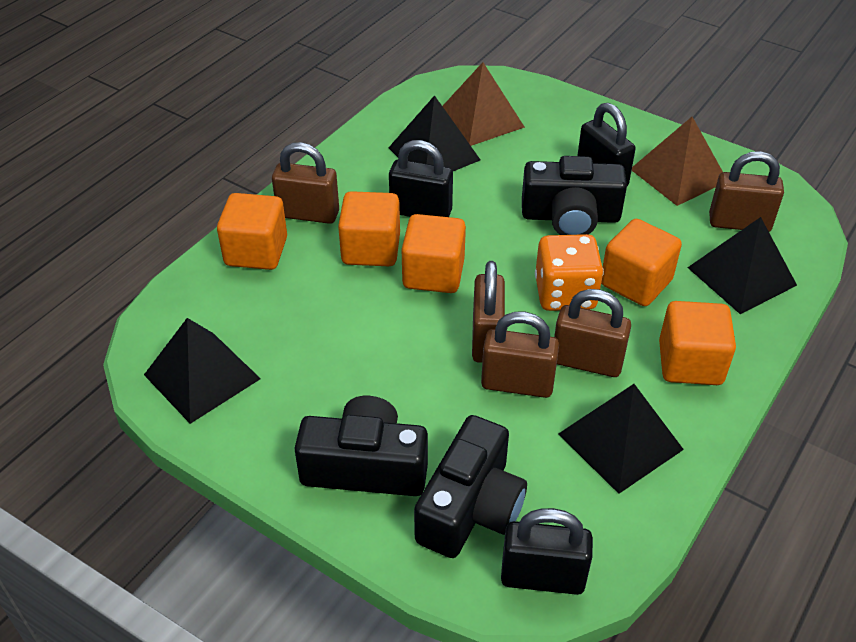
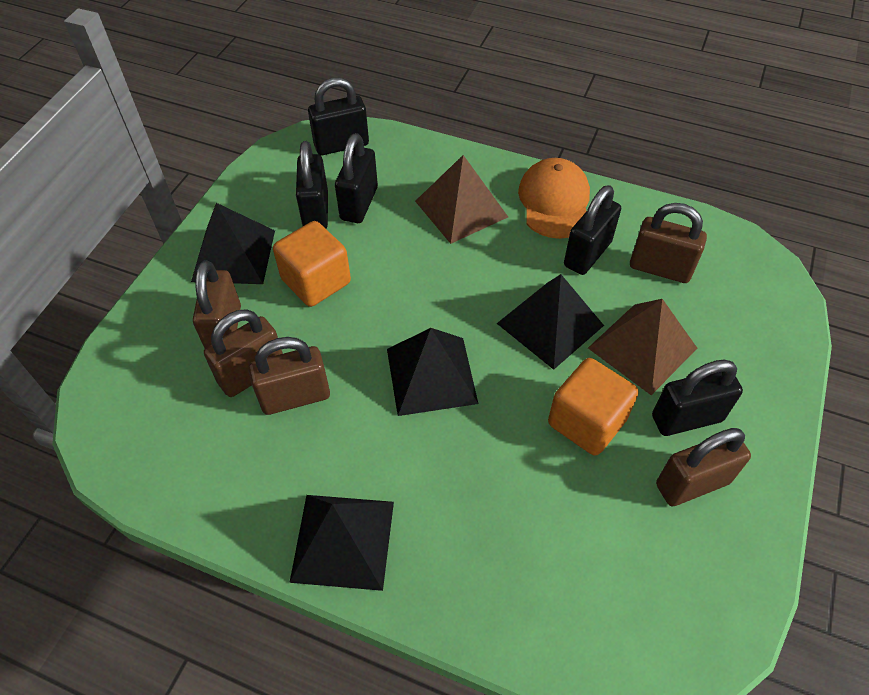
black camera: [294,396,428,496] [414,415,527,558] [522,156,627,235] = 3 -> none = 0
black padlock: [389,140,453,217] [501,508,593,595] [577,103,636,186] = 3 -> [296,141,328,229] [308,78,369,155] [335,133,378,223] [564,185,621,275] [652,360,743,436] = 5
orange cap: none = 0 -> [518,158,590,239] = 1
orange cube: [217,193,287,270] [338,191,400,266] [401,214,466,293] [601,219,682,306] [659,301,736,385] = 5 -> [273,221,351,307] [548,358,639,456] = 2
orange dice: [535,234,604,311] = 1 -> none = 0

